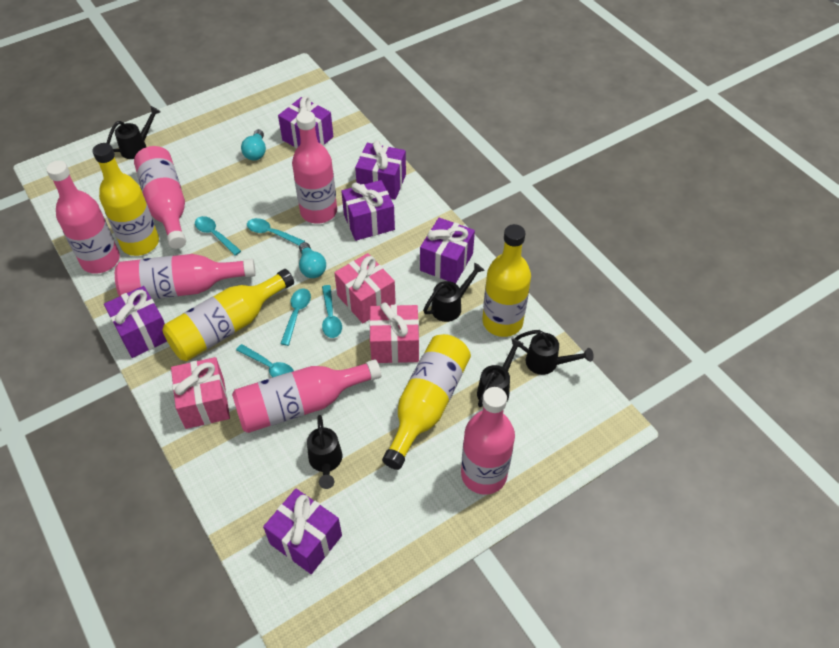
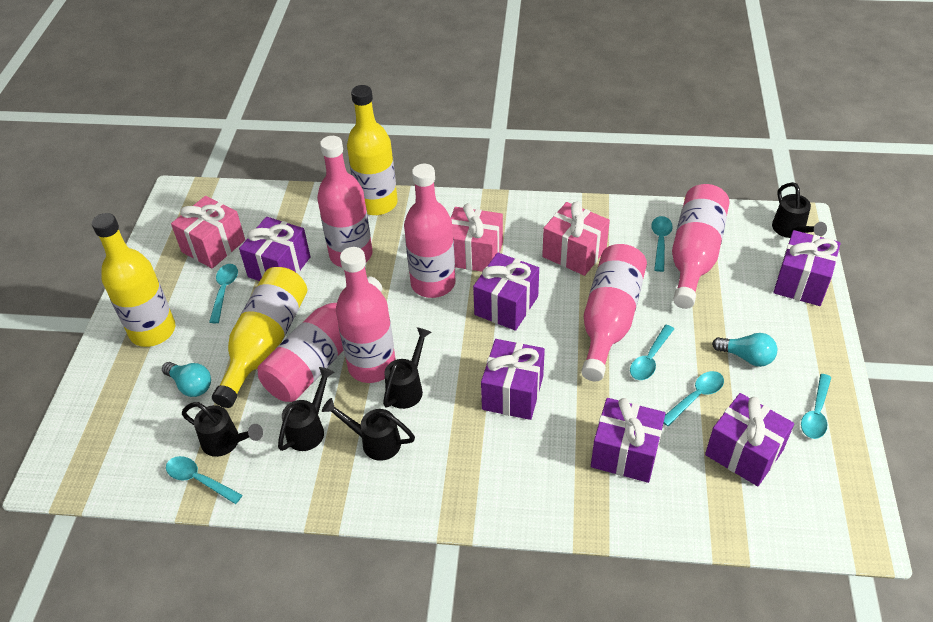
turquoise spoon: [195,216,241,256] [236,344,294,377] [247,218,305,246] [280,288,311,346] [322,285,342,338] = 5 -> [166,456,242,504] [209,264,238,323] [630,325,674,380] [651,216,673,272] [664,371,724,426] [801,374,831,439] = 6
yellow bottle: [93,143,159,256] [162,269,294,361] [382,334,471,470] [482,224,531,337] = 4 -> [92,213,175,347] [212,267,307,408] [347,85,398,215] = 3

